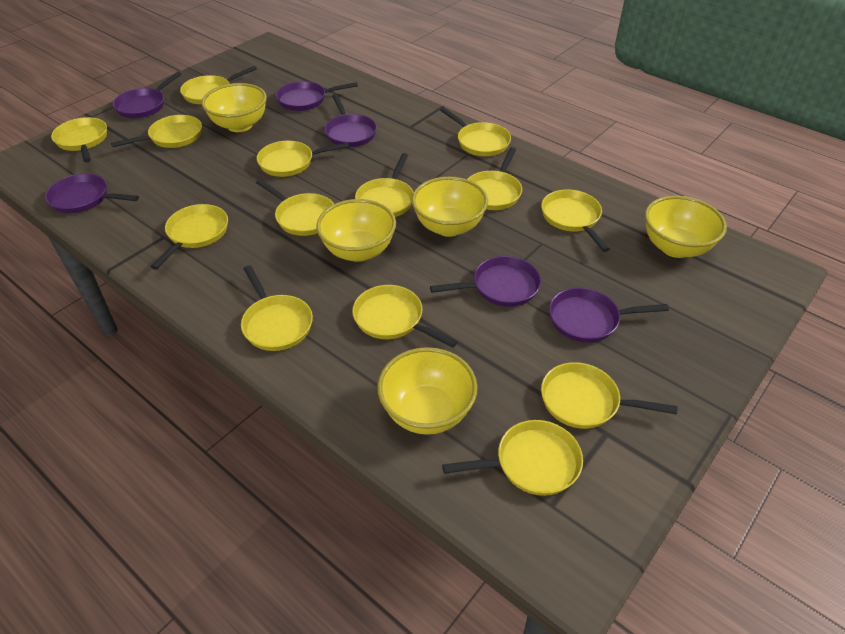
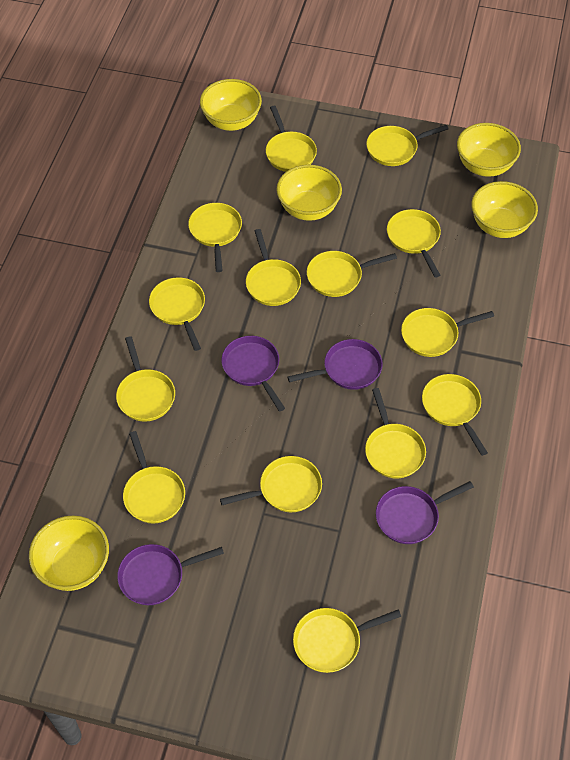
purple pan: [45,173,139,213] [113,72,182,118] [276,81,358,111] [324,94,377,147] [430,256,541,307] [549,288,669,343] = 6 -> [117,544,224,605] [221,336,285,412] [287,339,383,390] [376,481,474,544] = 4

